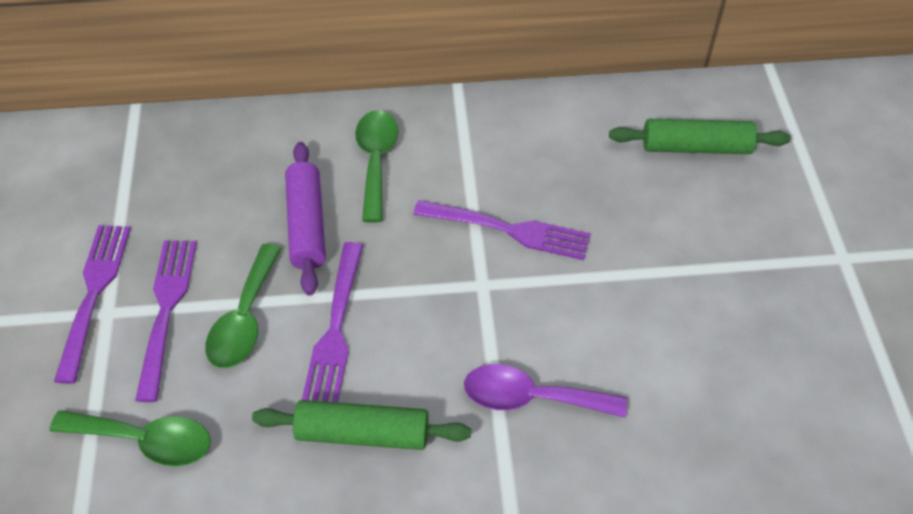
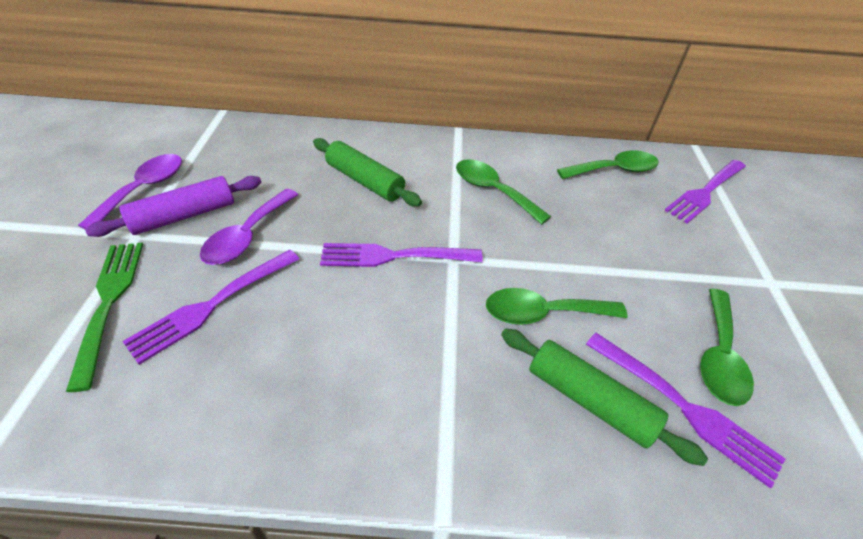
green fork: none = 0 -> [66,243,143,392] = 1
green spoon: [50,410,211,466] [205,244,282,369] [355,110,398,222] = 3 -> [456,159,551,224] [486,288,628,325] [557,150,659,179] [700,289,754,406] = 4
purple spoon: [464,364,627,418] = 1 -> [78,154,182,229] [200,189,298,265] = 2

